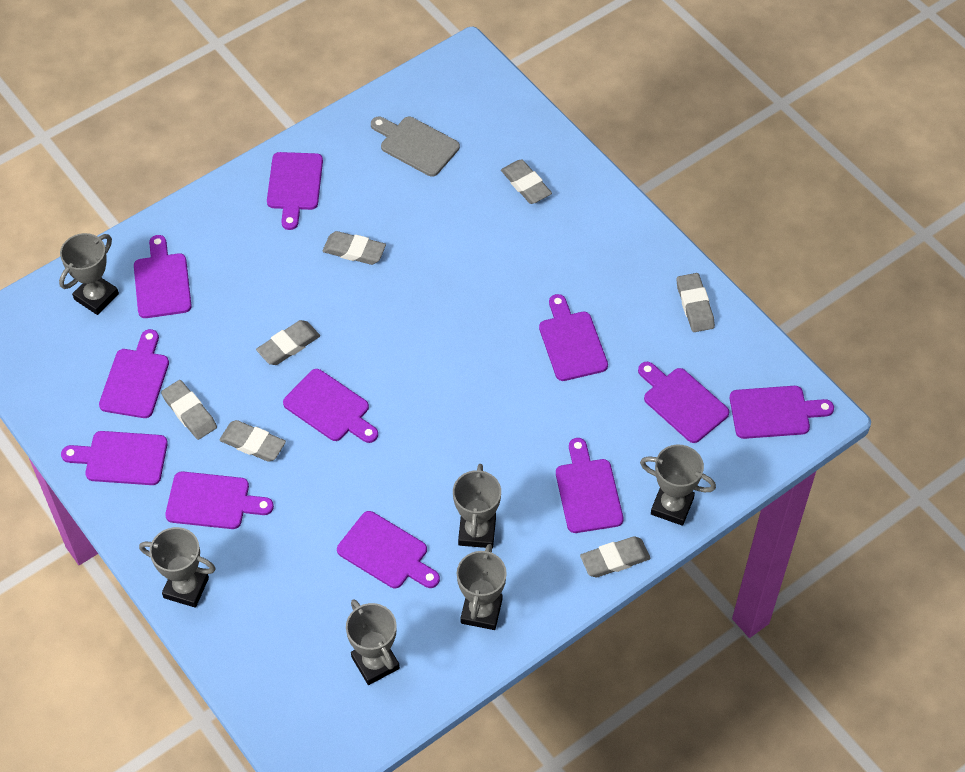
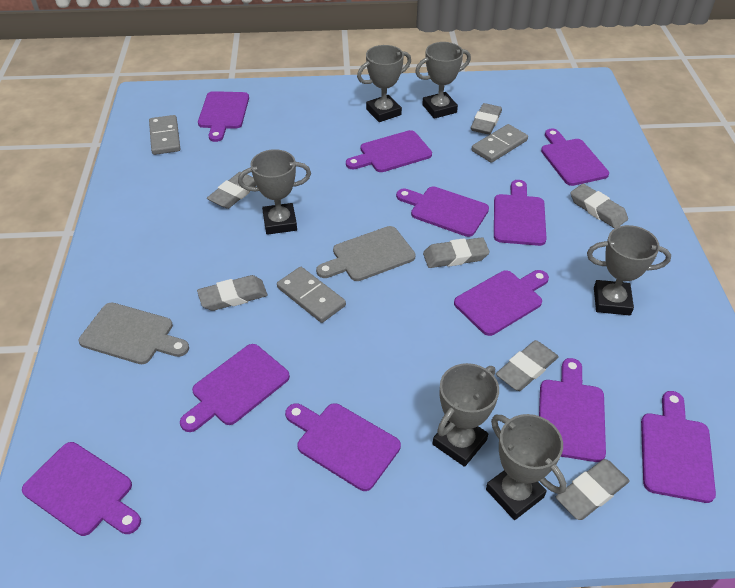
grey cutting board: [371,117,460,177] = 1 -> [79,302,189,364] [316,226,416,281] = 2
grey domino: none = 0 -> [149,115,180,155] [277,267,346,323] [471,124,528,163] = 3

